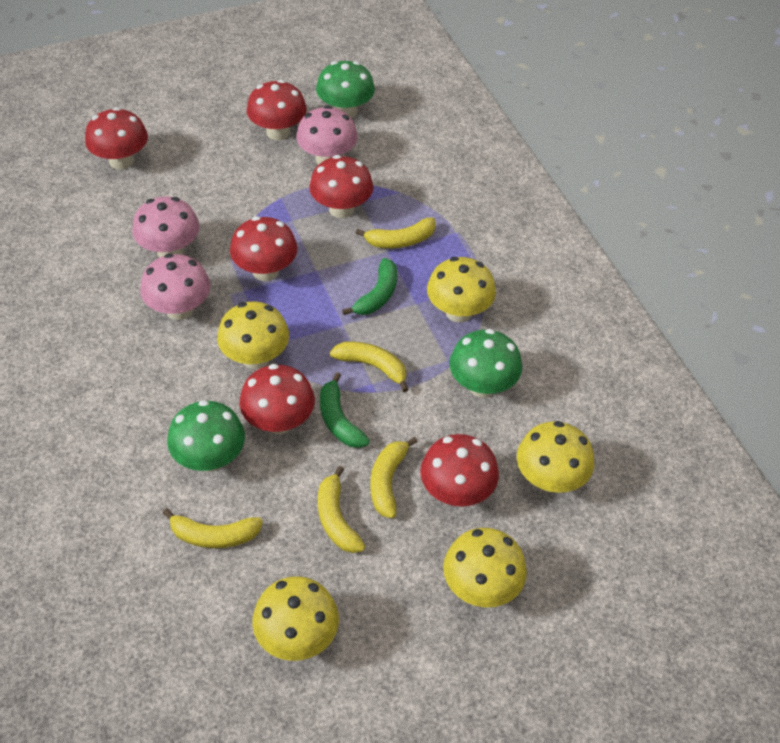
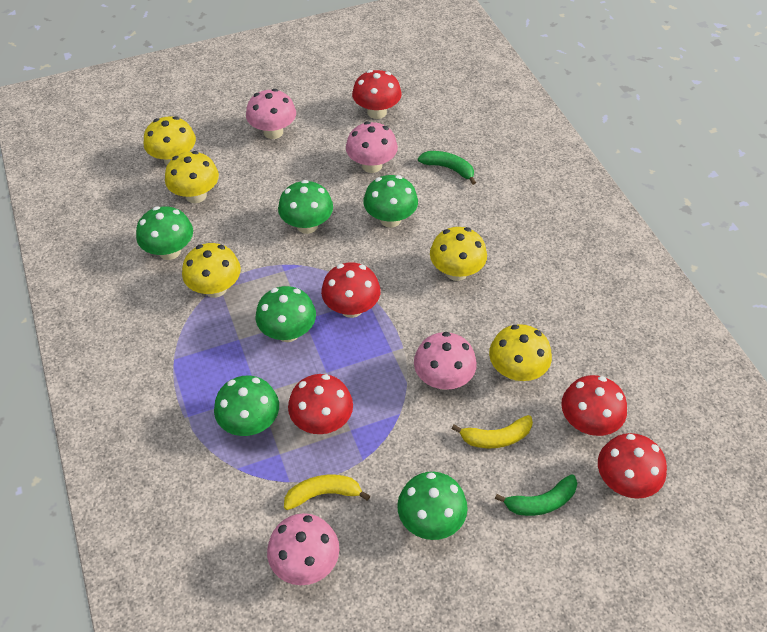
green mushroom: [167,400,245,472] [316,61,375,118] [449,329,522,398] = 3 -> [136,206,193,260] [214,375,279,436] [256,286,316,342] [278,180,333,234] [363,175,418,228] [397,472,468,540] = 6
pink mushroom: [132,197,199,257] [140,253,211,320] [296,106,358,165] = 3 -> [246,89,296,139] [267,513,339,585] [346,121,398,173] [414,332,477,390] = 4
red mushroom: [85,107,148,170] [230,216,297,281] [239,364,315,434] [247,80,307,140] [309,155,373,218] [420,434,499,506] = 6 -> [288,374,353,434] [321,262,381,318] [352,70,402,119] [561,375,627,436] [598,433,667,499] = 5
yellow banana: [163,508,263,548] [318,466,365,553] [330,341,409,392] [356,218,436,248] [370,437,418,518] = 5 -> [284,475,370,510] [452,415,533,448] = 2

